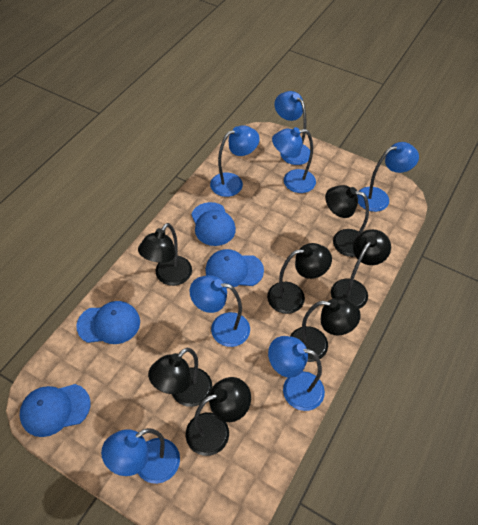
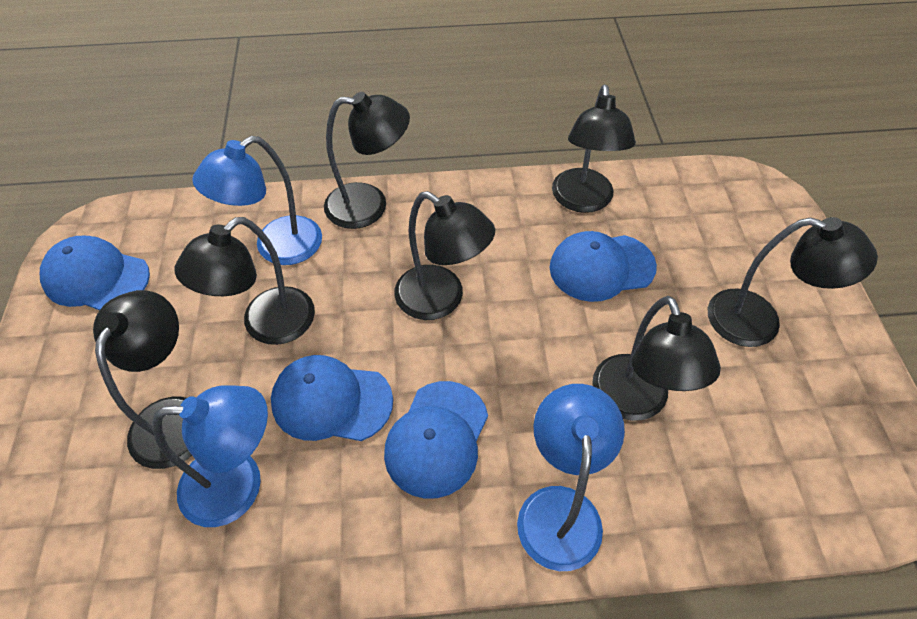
blue lamp: [101,428,180,484] [190,275,250,347] [210,125,259,197] [268,336,325,411] [272,127,316,193] [274,91,310,165] [357,142,419,212] = 7 -> [152,385,268,527] [192,136,322,265] [517,384,625,571] = 3

